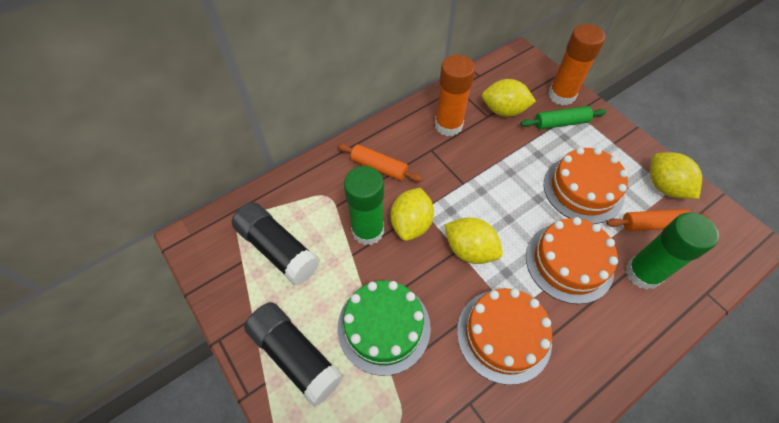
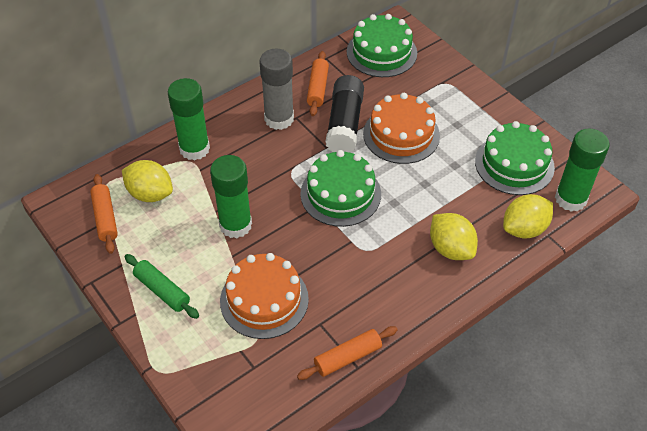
black glue stick: [232,202,320,285] [244,302,343,407] = 2 -> [325,75,364,153] = 1
green cake: [337,281,431,376] = 1 -> [300,150,381,227] [347,14,417,77] [475,121,555,195] = 3
green glue stick: [344,166,384,245] [626,212,719,290] = 2 -> [168,78,210,161] [210,155,252,238] [555,128,610,212] = 3
grey glue stick: none = 0 -> [259,49,294,130] = 1
orange cake: [457,288,552,385] [526,217,618,304] [544,147,628,224] = 3 -> [220,253,309,339] [363,93,440,164] = 2
orange glue stick: [435,55,475,136] [548,24,605,105] = 2 -> none = 0
orange rolling pin: [337,143,423,182] [606,209,709,231] = 2 -> [90,174,118,254] [297,326,398,380] [307,51,329,116] = 3
yellow lemon: [391,188,434,241] [444,217,503,264] [482,79,536,117] [650,152,702,199] = 4 -> [122,160,173,202] [430,213,478,260] [503,194,553,239] = 3

